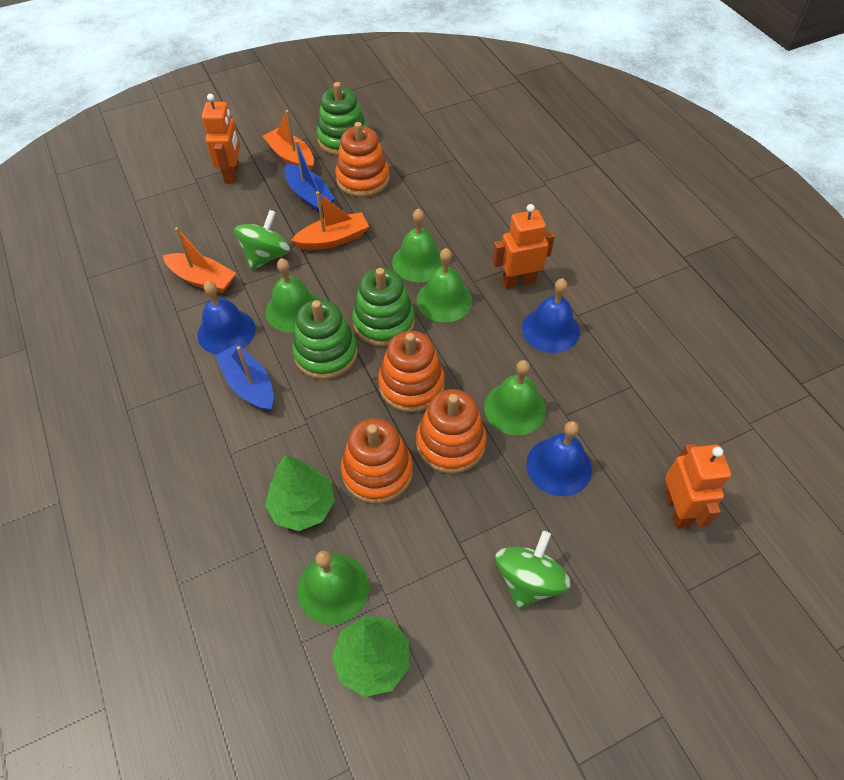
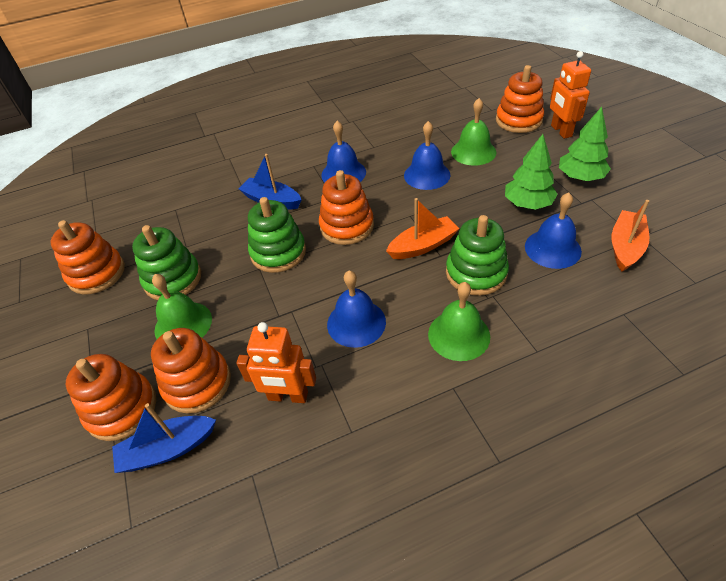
blue bell: [197,281,255,355] [522,278,580,353] [526,421,592,496] = 3 -> [321,121,366,182] [327,271,386,348] [404,121,450,190] [525,193,582,269] = 4
green bell: [265,258,319,333] [297,551,369,625] [392,208,443,282] [416,248,472,323] [484,360,546,435] = 5 -> [152,274,212,339] [428,282,490,361] [451,98,496,166] = 3
green spinning top: [234,210,290,270] [495,531,570,609] = 2 -> none = 0
orange boat: [163,227,236,294] [263,110,314,171] [291,191,369,250] = 3 -> [386,198,460,259] [612,200,649,272] = 2
orange robot: [202,94,240,184] [492,204,555,289] [665,444,731,529] = 3 -> [236,322,316,403] [550,51,591,139] = 2
orange stacking toy: [335,122,390,197] [341,418,413,504] [378,331,445,412] [416,389,487,474] = 4 -> [50,220,125,295] [66,354,156,441] [151,328,231,414] [319,170,374,245] [496,65,544,133] = 5

